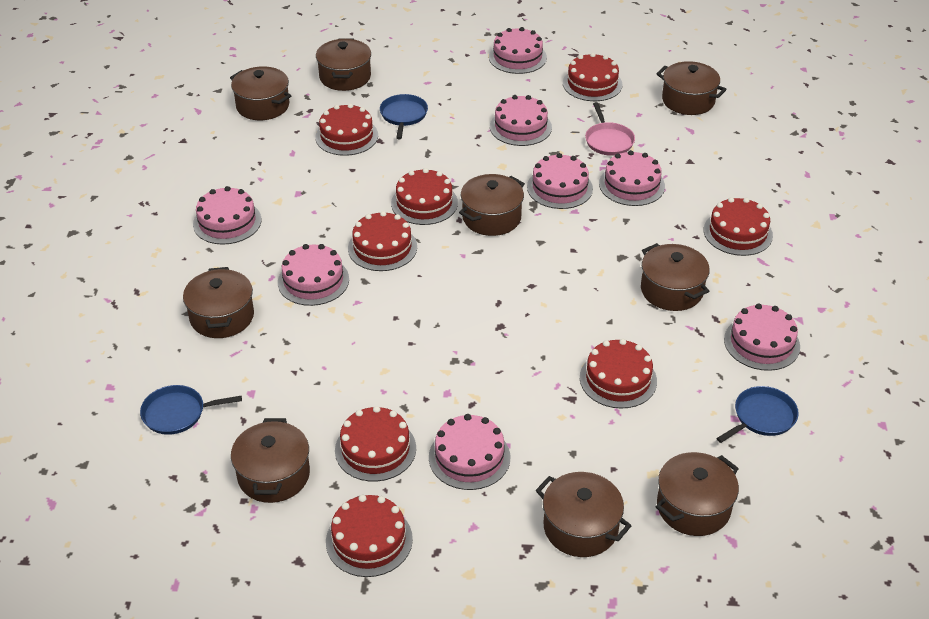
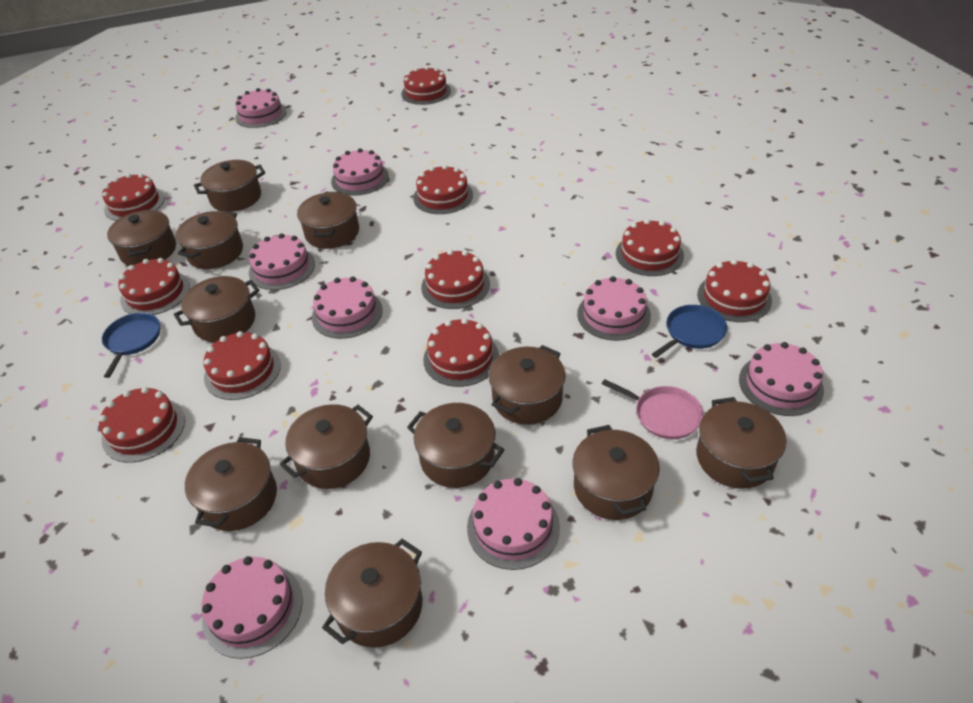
blue pan: [140,385,242,435] [380,94,428,139] [716,386,799,443] = 3 -> [102,313,160,378] [652,305,727,358] = 2
brown pot: [183,267,254,338] [230,66,291,120] [231,418,310,503] [316,39,371,91] [459,174,525,236] [536,472,631,557] [641,243,710,311] [656,61,727,115] [656,452,739,536] = 9 -> [107,209,176,266] [174,276,259,342] [176,210,243,269] [185,437,277,531] [194,160,265,212] [280,404,373,489] [297,191,359,249] [322,539,422,648] [407,403,504,488] [489,345,566,425] [573,425,660,520] [696,397,786,489] = 12
red cake: [315,103,378,156] [326,495,413,577] [335,406,416,481] [348,211,417,271] [391,168,458,225] [563,53,623,101] [580,339,657,409] [704,197,773,256] = 8 -> [99,387,185,463] [102,174,165,221] [118,258,190,315] [203,331,281,400] [401,66,451,105] [413,165,473,214] [421,250,490,309] [423,318,499,387] [616,219,684,276] [697,259,772,322] = 10

